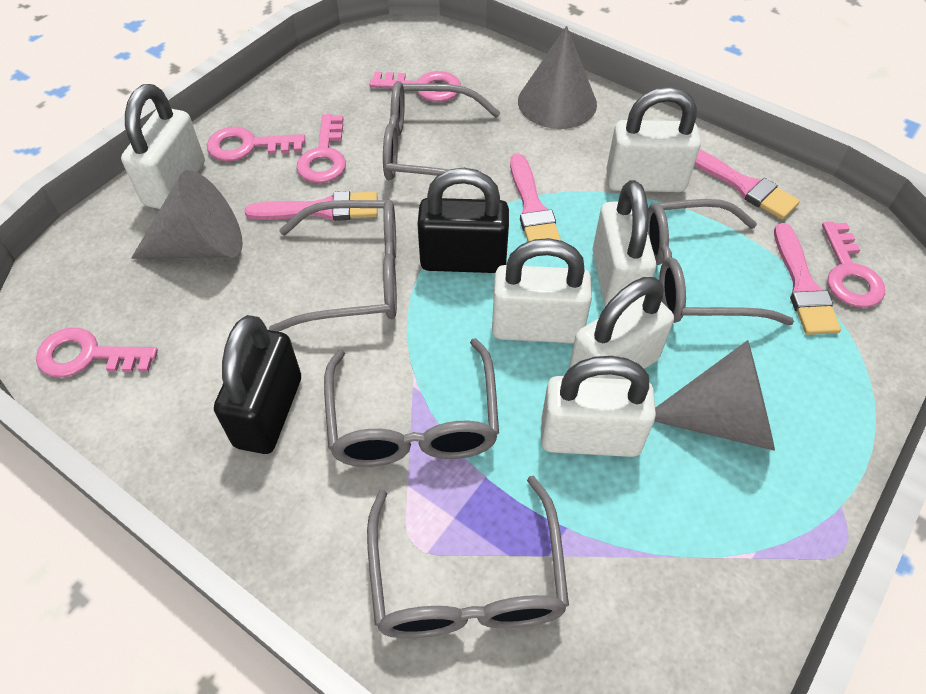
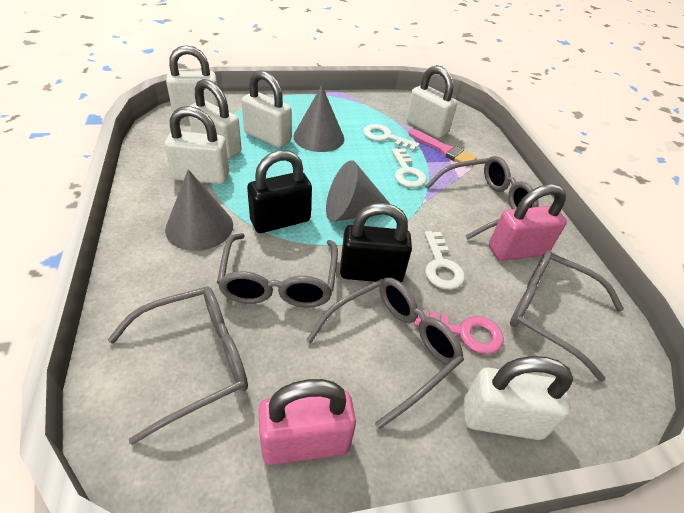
pink brush: [244,191,378,221] [510,154,561,242] [694,149,800,219] [774,223,841,335] = 4 -> [408,129,477,167] = 1
pink key: [36,328,158,377] [207,127,305,161] [296,114,346,183] [369,71,461,102] [822,222,885,308] = 5 -> [414,310,504,354] = 1
pink padlock: none = 0 -> [258,379,356,465] [489,184,567,261] = 2
white key: none = 0 -> [363,124,419,151] [392,149,427,188] [424,231,465,290] = 3

